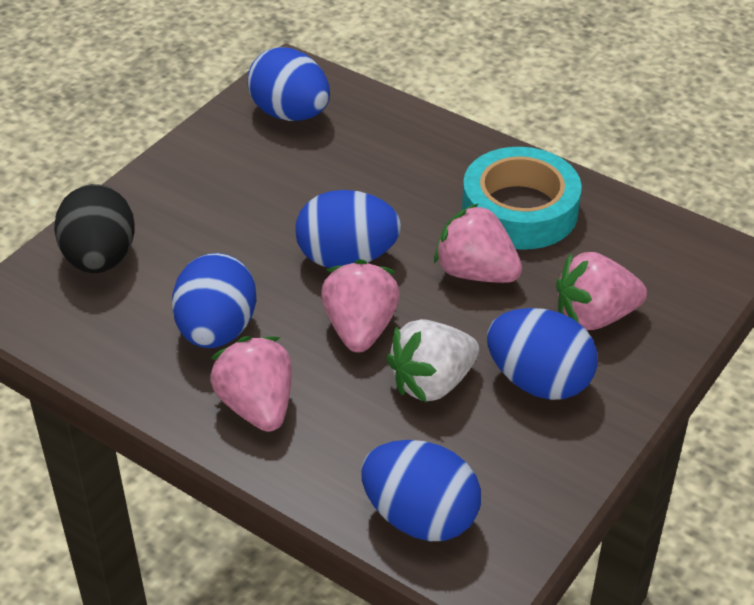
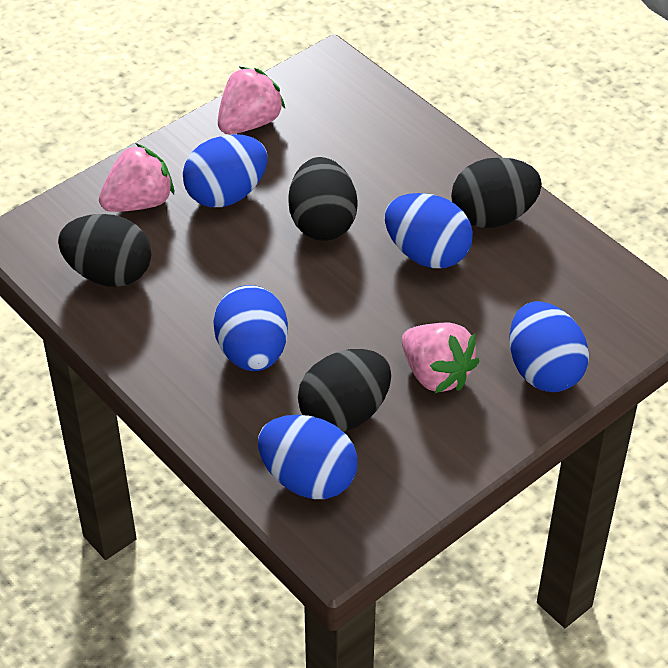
black egg: [54,184,135,273] = 1 -> [58,214,151,287] [288,157,358,241] [298,349,391,432] [451,157,542,228] = 4
pink strawberry: [210,336,292,432] [321,259,400,352] [434,203,522,283] [556,252,647,330] = 4 -> [99,143,174,212] [218,67,285,134] [402,323,479,393] = 3
turquoise tape: [462,147,582,250] = 1 -> none = 0
white strawberry: [386,319,479,403] = 1 -> none = 0

